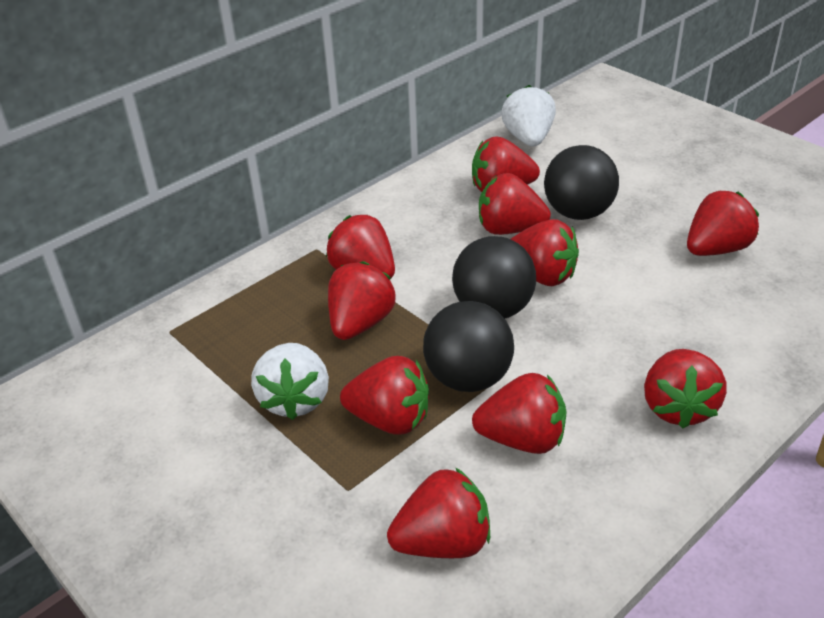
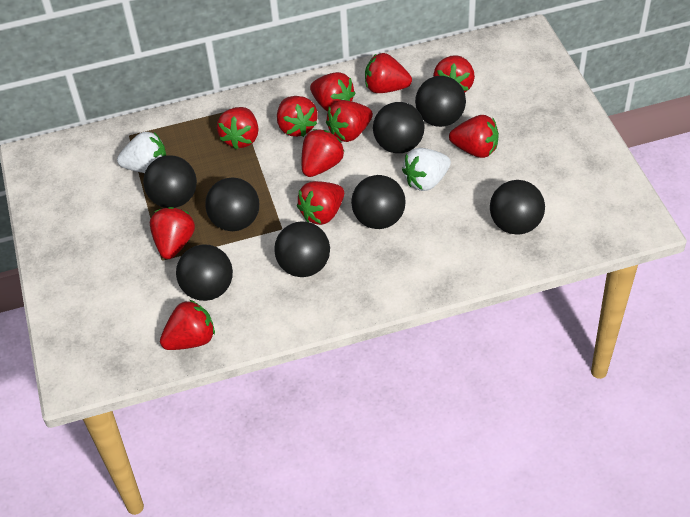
black ball: [423,301,514,392] [452,236,536,319] [544,145,619,220] = 3 -> [143,155,197,208] [176,244,233,301] [205,177,259,231] [274,222,330,277] [351,175,406,229] [373,102,424,153] [415,76,466,127] [490,180,545,235] = 8
red strawberry: [326,215,395,279] [328,261,395,340] [340,356,429,435] [387,468,490,558] [472,136,540,192] [472,373,566,454] [479,173,551,235] [511,219,579,286] [644,349,727,429] [687,191,759,256] = 10 -> [150,207,195,259] [160,300,215,350] [217,107,258,150] [277,96,318,137] [297,181,344,225] [302,129,345,177] [310,72,355,112] [326,100,373,142] [365,53,412,93] [433,55,475,93] [449,115,499,158] = 11

